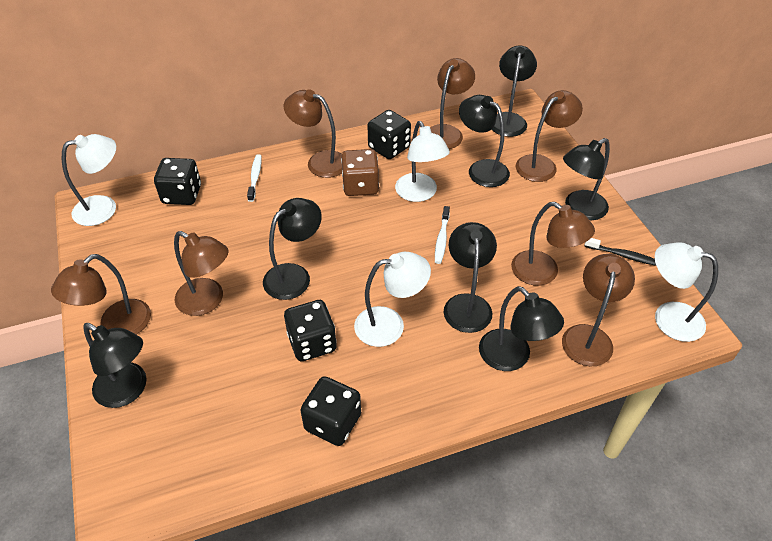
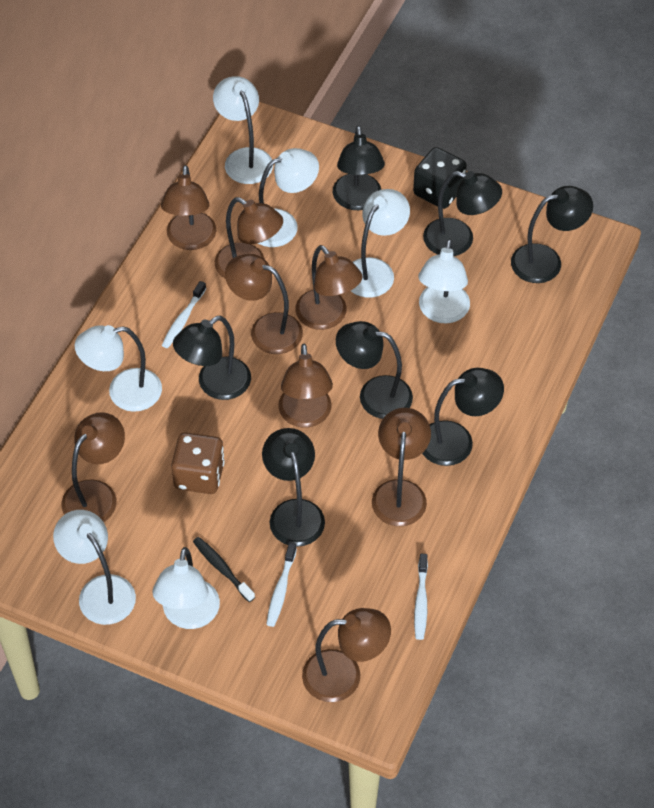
black dice: [154,158,201,205] [284,300,337,361] [301,376,361,446] [367,110,411,159] = 4 -> [413,147,467,209] = 1
brown lamp: [51,254,151,334] [174,231,229,316] [284,89,342,178] [430,58,475,149] [511,202,595,286] [516,90,583,182] [562,254,635,366] = 7 -> [62,412,125,522] [161,165,216,250] [215,197,283,278] [225,254,303,354] [278,344,333,428] [295,245,363,330] [302,608,391,702] [372,408,431,526] = 8
white lamp: [62,134,116,226] [354,252,431,347] [395,121,450,202] [655,242,718,342] = 4 -> [53,510,136,625] [75,325,162,412] [152,547,220,629] [213,76,273,184] [258,148,319,247] [351,189,410,298] [418,239,470,324] = 7
white toothbrush: [247,154,262,202] [435,206,450,264] = 2 -> [162,281,206,348] [266,543,297,627] [414,554,428,640] = 3

